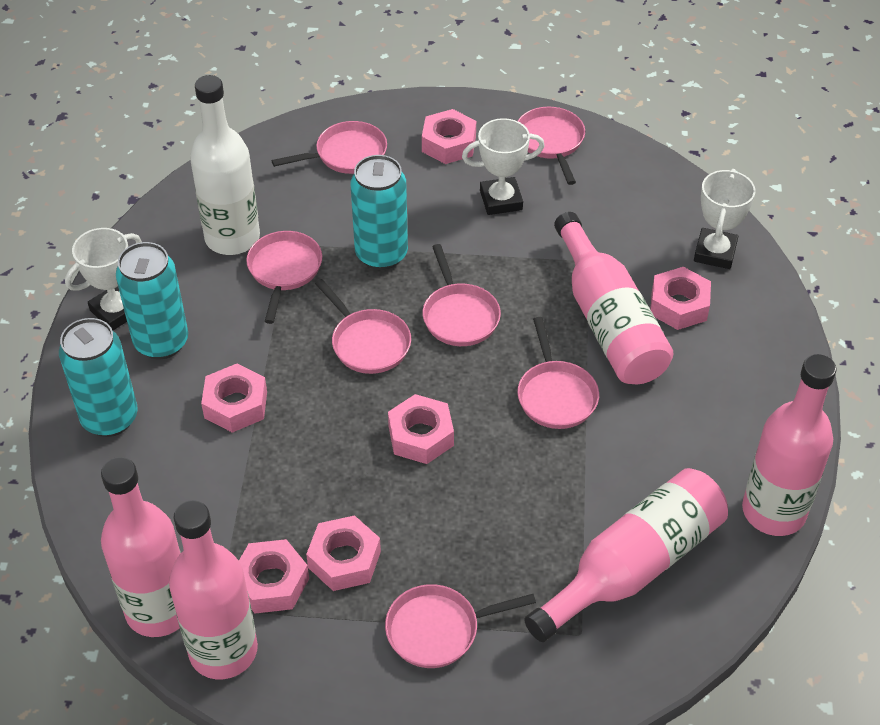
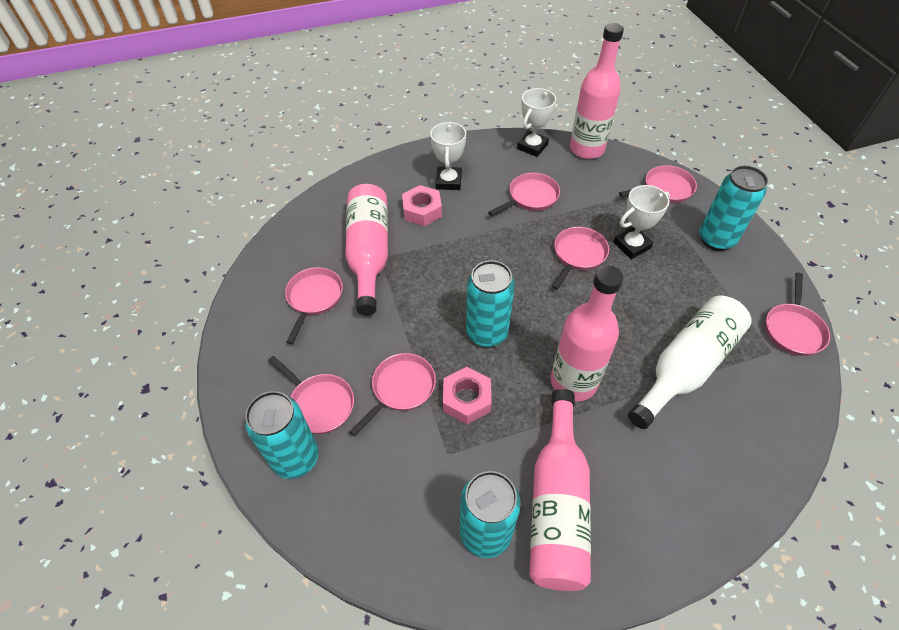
pink bottle: [101,457,181,637] [169,500,258,679] [524,468,728,642] [554,212,674,384] [742,354,836,536] = 5 -> [345,184,388,315] [529,389,591,591] [551,265,623,402] [570,23,624,159] = 4
pink nut: [201,364,267,433] [239,539,309,614] [306,515,381,591] [388,394,454,464] [422,109,476,164] [650,267,711,330] = 6 -> [402,185,442,226] [443,367,492,424] = 2
turquoise can: [59,318,138,437] [116,242,188,359] [350,155,408,270] = 3 -> [245,391,318,479] [460,471,521,558] [466,260,515,347] [699,165,768,251] = 4

